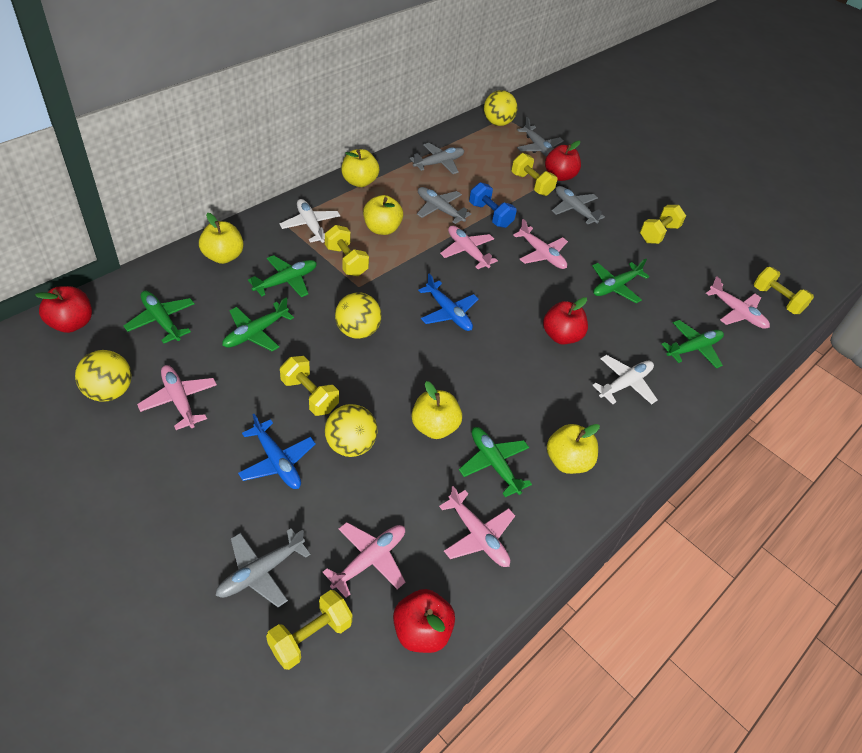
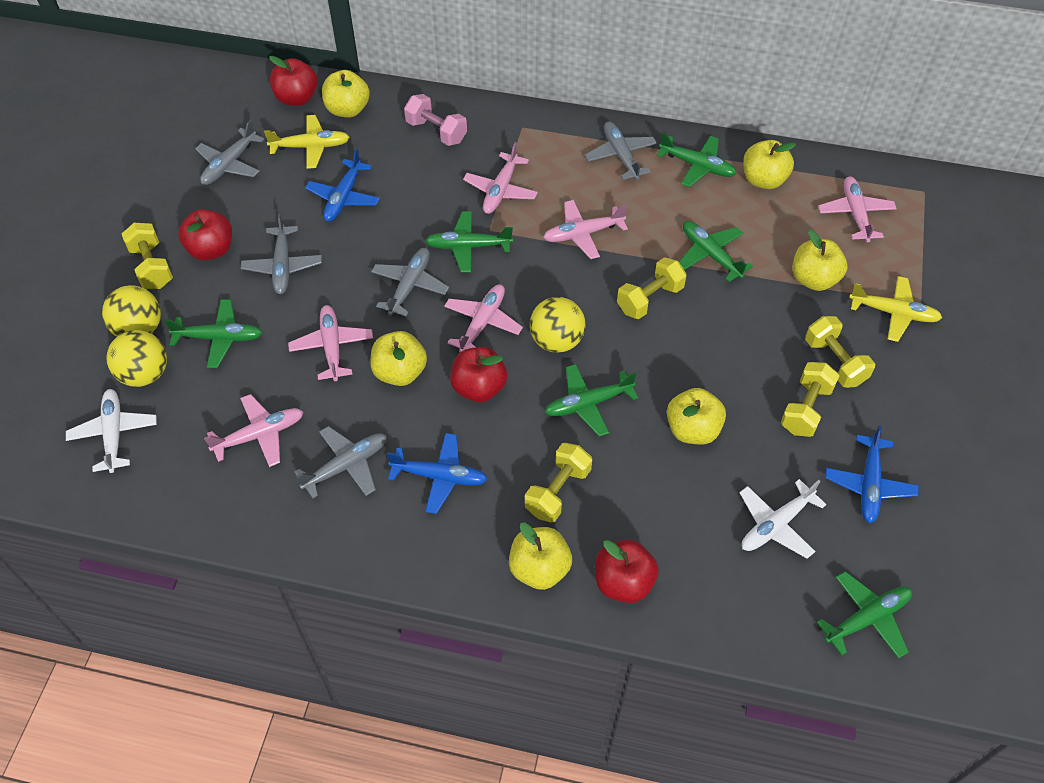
blue dumbbell: [469,182,517,228] = 1 -> none = 0
blue plane: [238,414,316,489] [418,273,479,331] = 2 -> [305,149,380,222] [387,433,488,514] [825,425,919,523] = 3
pink dumbbell: none = 0 -> [404,94,467,146] = 1
yellow apple: [199,213,244,264] [341,149,379,187] [363,195,403,235] [412,381,462,439] [547,424,600,474] = 5 -> [322,70,370,118] [370,331,427,386] [509,523,572,590] [667,388,726,445] [743,140,796,189] [792,230,847,291] = 6
yellow ball: [75,350,132,402] [325,404,378,457] [335,292,381,339] [484,90,518,126] = 4 -> [102,285,161,337] [106,330,167,387] [530,297,586,353] = 3
yellow dumbbell: [266,590,352,670] [280,356,339,416] [325,225,369,276] [511,153,557,196] [640,205,686,244] [754,267,814,314] = 6 -> [122,223,173,289] [525,443,592,522] [617,257,687,319] [781,362,840,437] [805,316,875,388] = 5
yellow plane: none = 0 -> [264,115,350,169] [849,276,942,342] = 2

